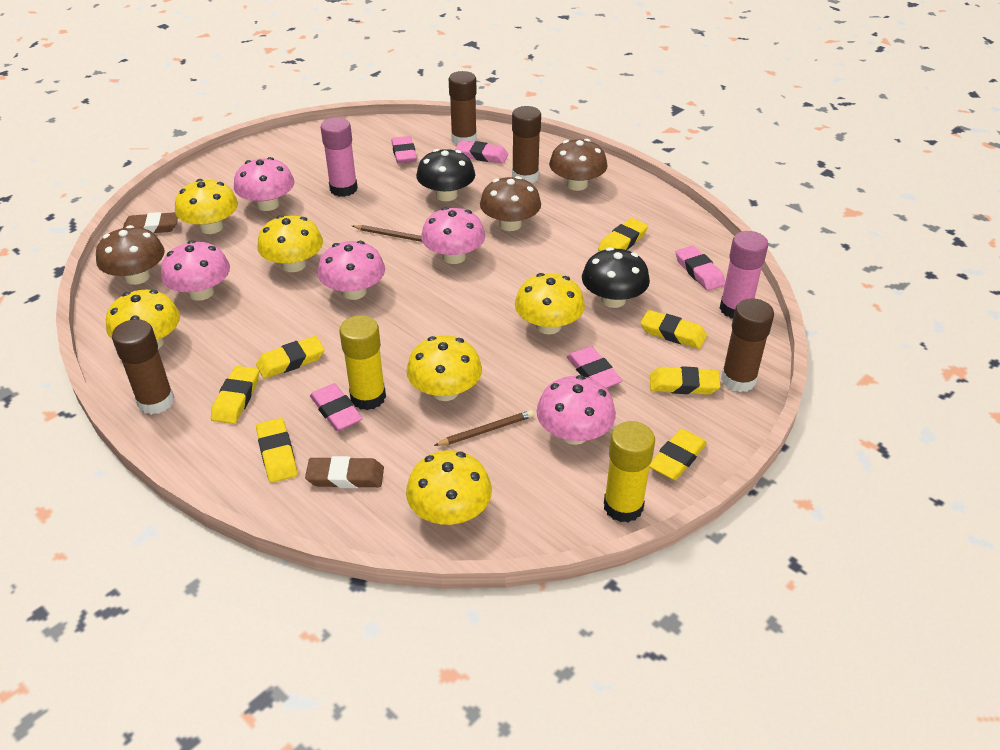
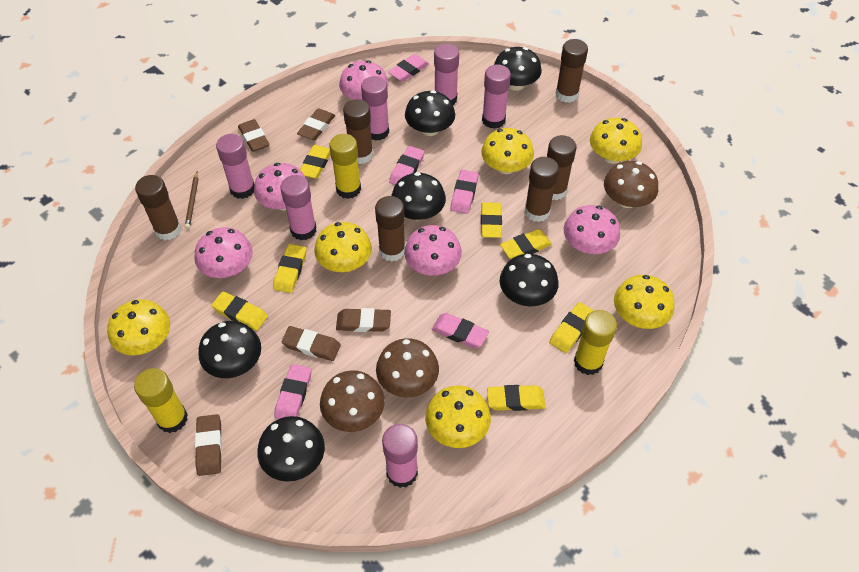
black mushroom: [416,149,475,201] [582,247,650,308] = 2 -> [199,321,261,378] [257,416,325,482] [391,172,446,220] [405,90,455,136] [494,47,542,91] [500,254,559,306] = 6
brown eraser: [123,212,178,233] [305,456,384,488] = 2 -> [195,414,222,476] [238,119,270,152] [281,326,341,361] [297,108,335,141] [336,308,391,332] = 5
brown glue stick: [112,319,174,415] [449,71,477,145] [512,106,541,183] [721,298,774,392] = 4 -> [135,175,181,240] [343,99,373,164] [375,196,405,262] [524,157,559,222] [547,135,577,201] [556,39,588,103] = 6
brown pencil: [352,225,422,242] [434,410,534,446] = 2 -> [185,172,198,229] = 1
pink glue stick: [320,117,358,197] [720,231,768,318] = 2 -> [216,134,254,199] [280,175,316,240] [361,76,389,141] [382,424,418,488] [434,44,459,105] [482,64,511,129] = 6
yellow glue stick: [339,315,386,410] [604,421,655,523] = 2 -> [134,368,188,433] [329,134,361,199] [574,310,617,375] = 3

